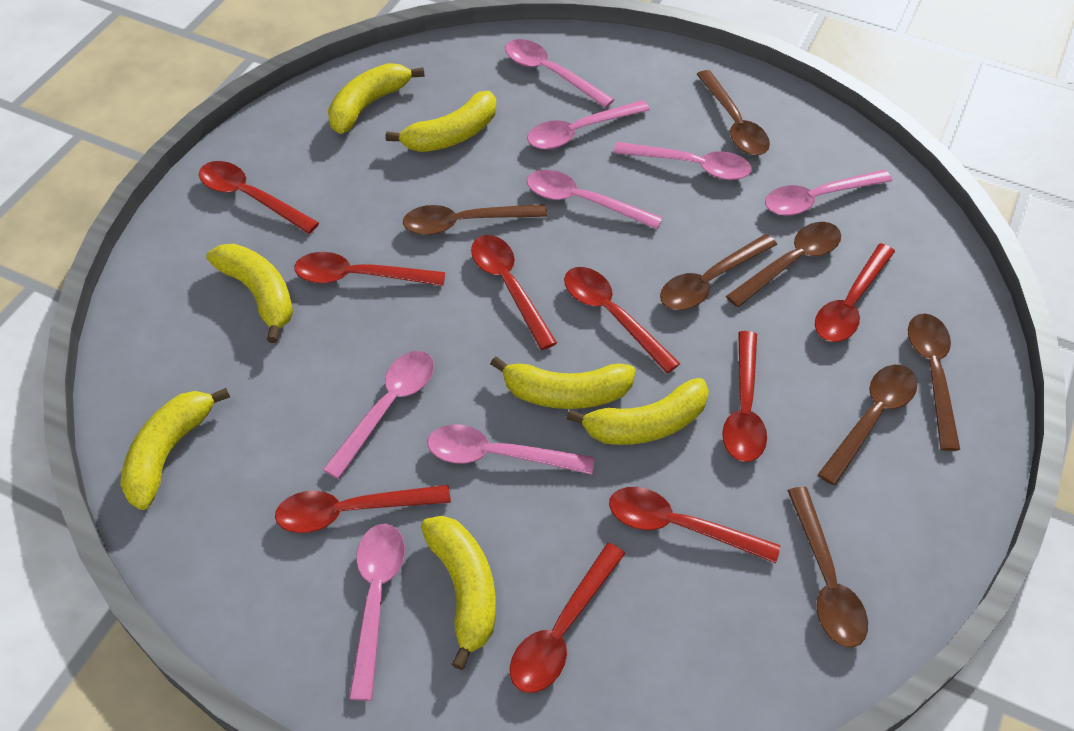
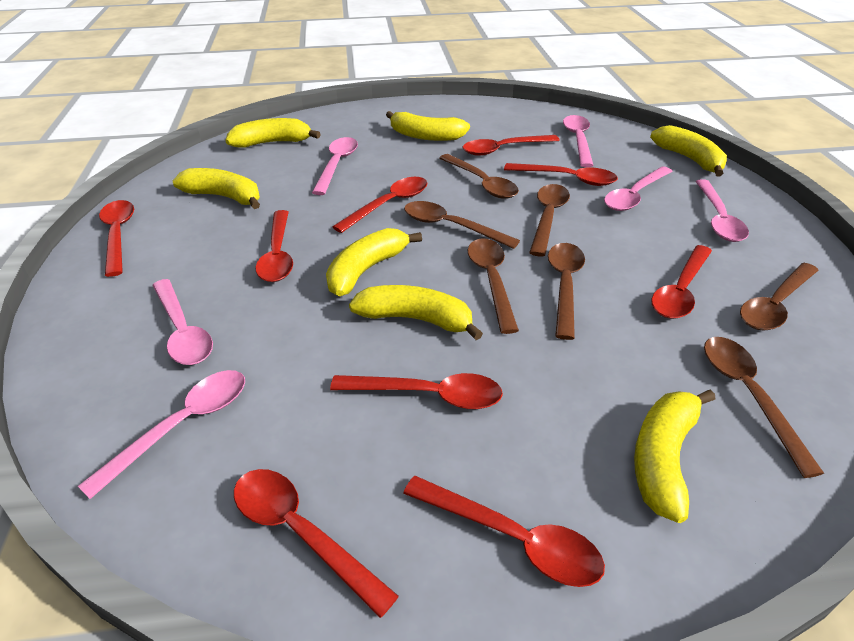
pink spoon: [323,351,434,479] [349,524,405,701] [427,424,595,475] [505,39,614,108] [527,100,650,149] [527,170,663,229] [614,142,752,180] [765,170,892,216] = 8 -> [78,370,245,499] [152,279,213,365] [312,137,358,195] [563,115,594,167] [604,167,673,211] [695,179,749,242] = 6

